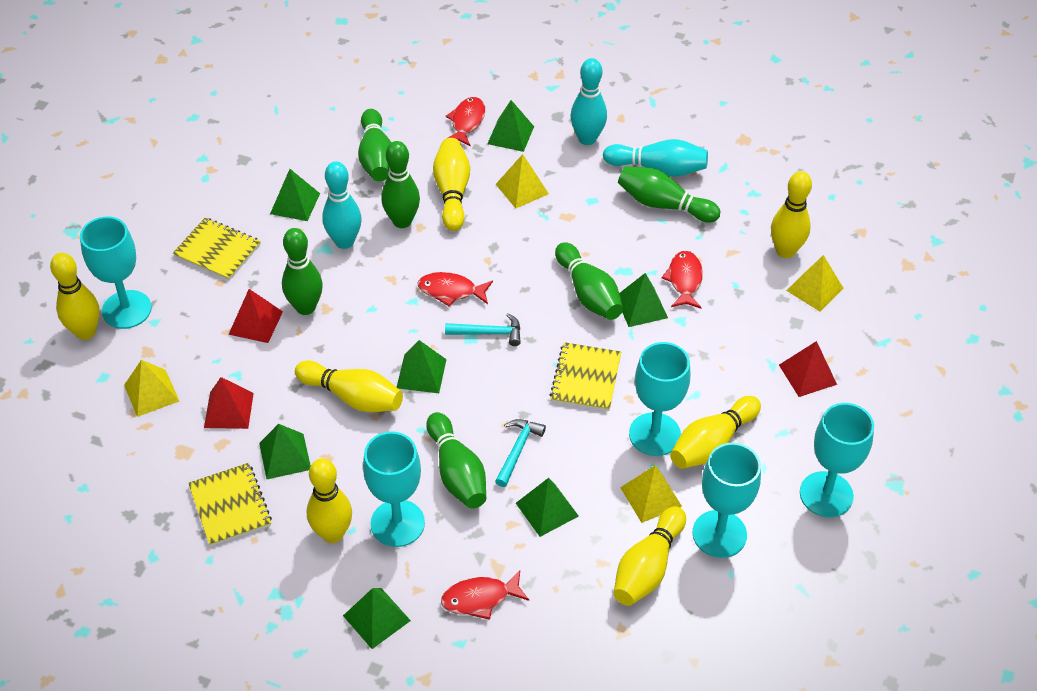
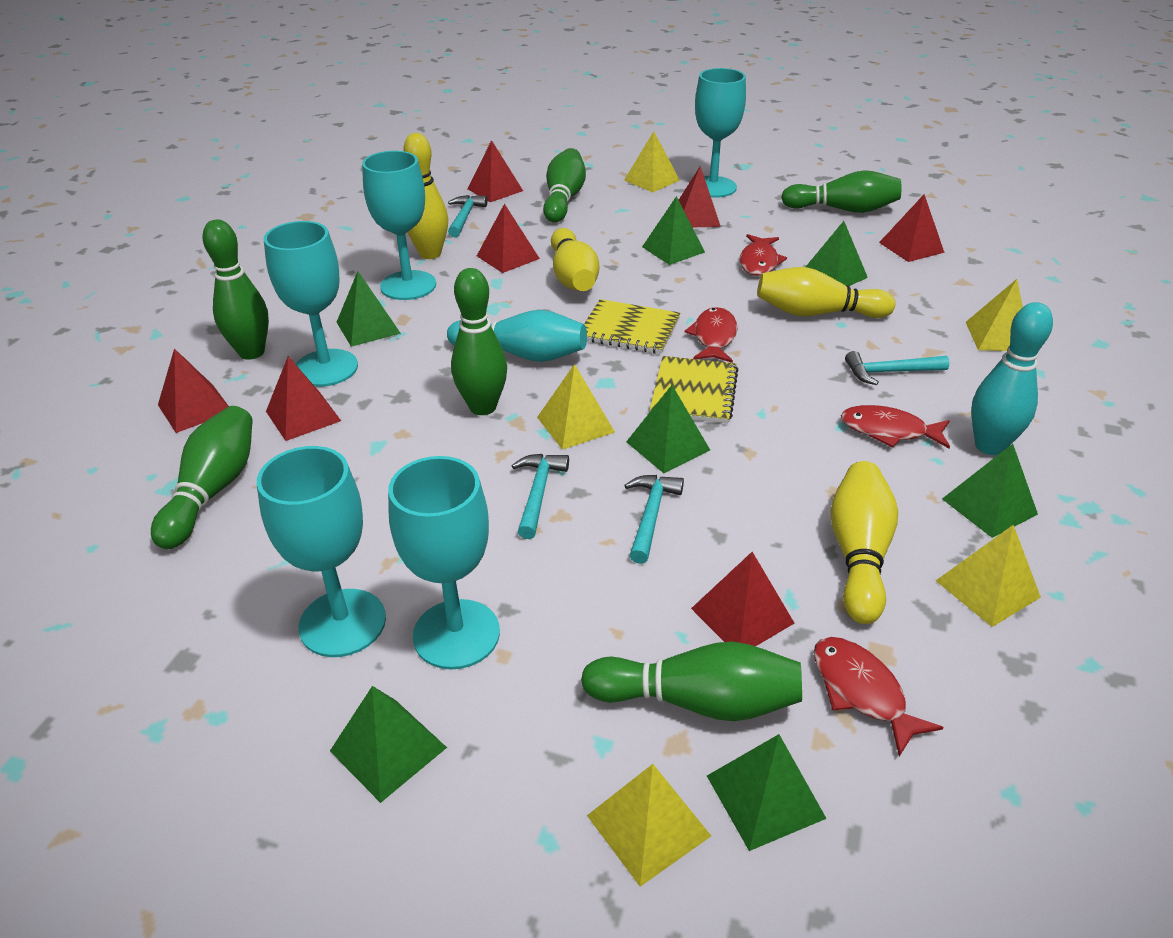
red pyramid: [204,377,254,429] [228,289,283,343] [779,341,837,397] = 3 -> [158,348,229,433] [266,356,341,441] [467,140,523,202] [477,203,540,273] [679,166,721,228] [691,552,794,646] [879,194,945,262] = 7
turquoise bowling pin: [322,162,361,249] [570,58,607,145] [603,139,708,177] = 3 -> [447,310,587,362] [971,302,1053,455] = 2
turquoise hammer: [445,313,521,346] [495,419,546,487] = 2 -> [448,195,487,237] [512,454,569,539] [624,475,684,564] [845,351,949,385] = 4
yellow bowling pin: [50,253,100,340] [295,360,403,412] [307,458,352,543] [433,138,470,231] [613,506,686,606] [670,396,761,469] [771,171,812,258] = 7 -> [404,133,448,259] [551,228,599,291] [757,267,895,318] [830,461,898,624] = 4
yellow notebook: [173,218,261,281] [188,463,272,546] [550,342,621,411] = 3 -> [584,299,680,354] [650,356,739,424] = 2
yellow pyramid: [124,360,179,417] [496,154,549,208] [620,465,682,523] [786,255,844,312] = 4 -> [537,364,615,450] [587,764,711,887] [624,131,680,192] [936,525,1041,627] [966,279,1023,351] = 5

